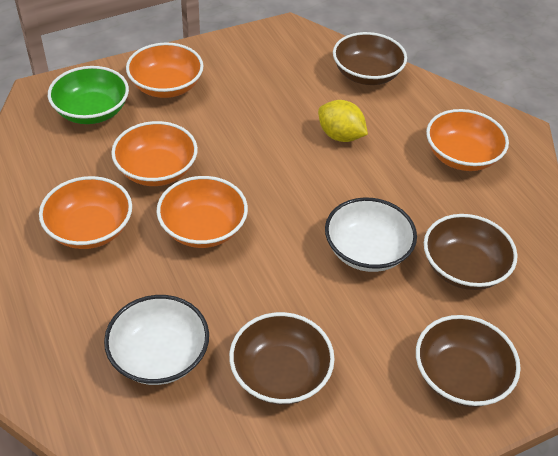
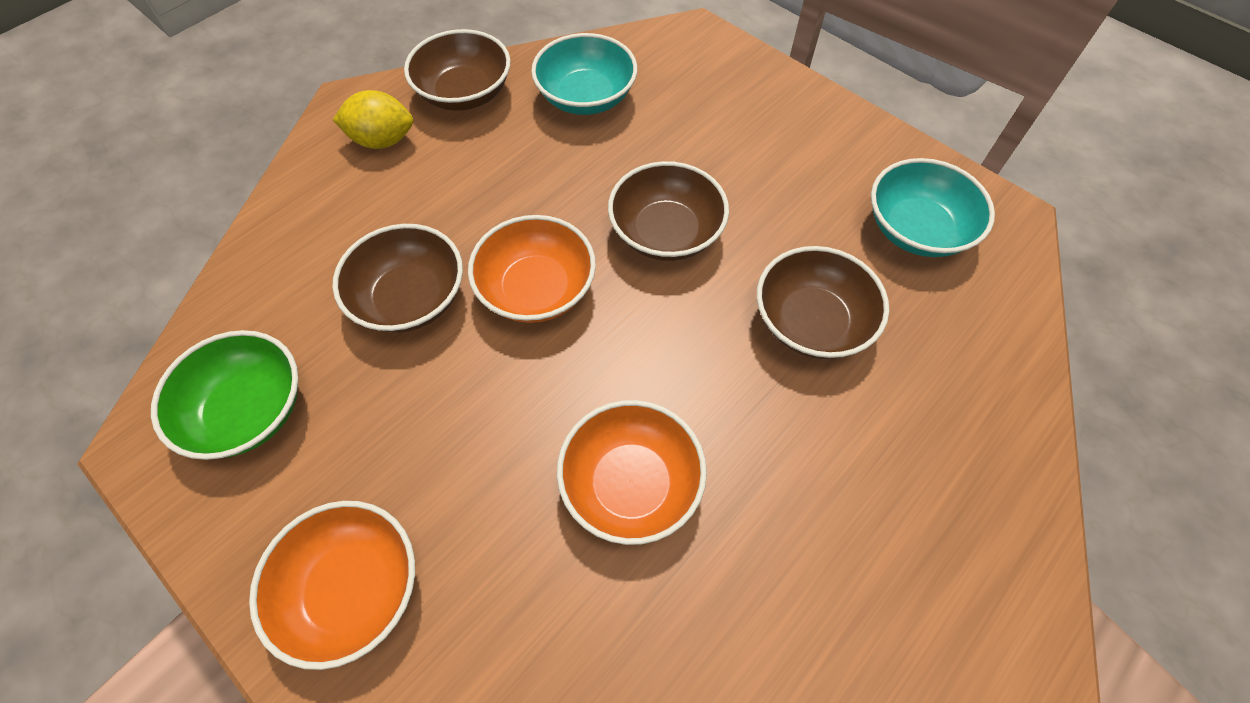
orange bowl: [39,176,132,249] [111,121,198,186] [126,42,203,98] [156,176,248,248] [426,109,509,171] = 5 -> [249,501,415,670] [468,215,596,323] [557,400,707,545] = 3
turquoise bowl: none = 0 -> [531,33,637,115] [871,158,995,257] = 2
white bowl: [104,295,209,385] [325,197,417,272] = 2 -> none = 0

